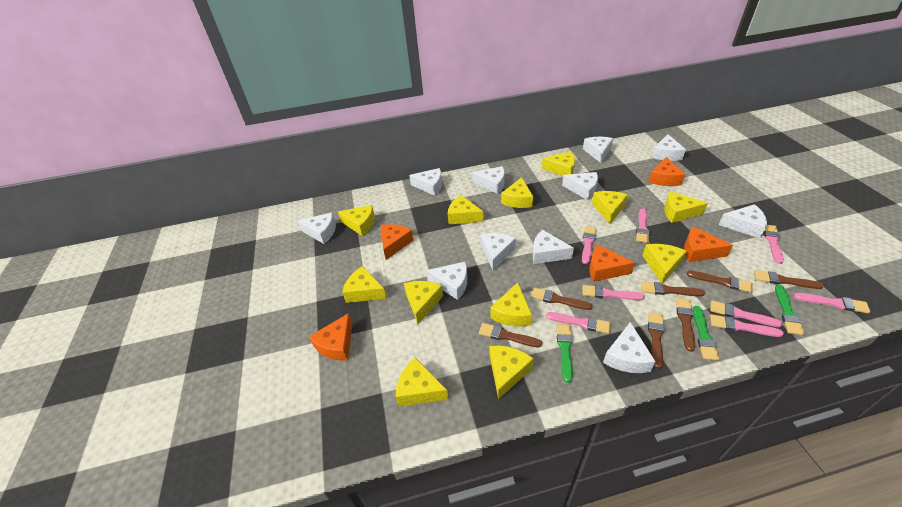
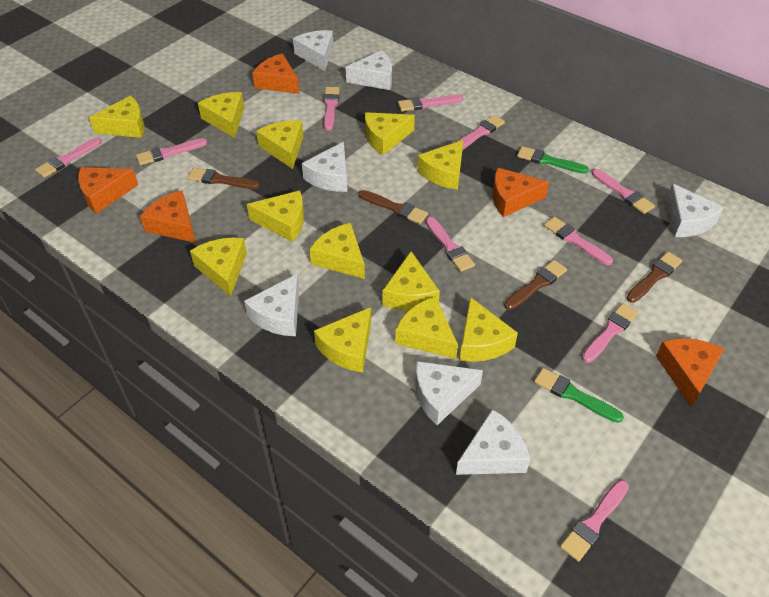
brown brush: [479,323,542,348] [531,288,593,310] [641,282,705,296] [648,312,665,369] [676,298,695,352] [687,270,753,293] [754,270,824,289] = 7 -> [188,168,260,189] [359,190,428,224] [504,260,567,310] [627,252,682,303] = 4
green brush: [556,324,573,383] [693,306,719,361] [775,285,805,335] = 3 -> [517,146,589,174] [534,368,624,423] = 2
pink brush: [546,312,610,334] [582,226,596,265] [582,285,645,300] [636,208,649,243] [710,300,783,327] [710,314,784,337] [764,225,784,264] [793,293,870,313] = 8 -> [35,138,101,178] [136,138,207,165] [324,87,340,131] [398,95,463,111] [426,217,475,272] [457,115,505,149] [544,217,613,265] [560,480,629,562] [582,303,638,363] [592,169,655,214] = 10
white cheese: [298,212,336,244] [409,168,442,196] [426,262,467,300] [472,166,505,194] [481,233,516,270] [533,230,574,264] [562,172,598,200] [583,137,613,163] [603,322,656,373] [651,134,686,161] [718,204,767,238] = 11 -> [244,274,299,336] [293,30,334,71] [302,142,347,192] [345,50,392,90] [415,361,483,425] [456,409,530,475] [666,183,724,237] = 7

